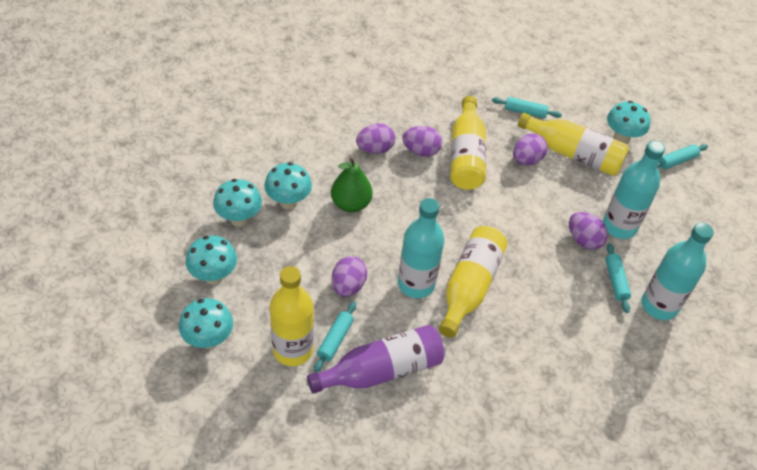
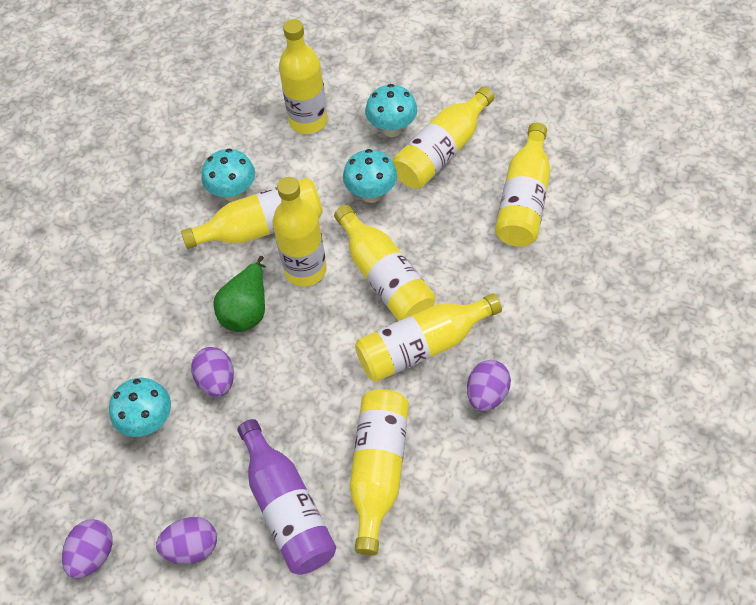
purple egg: [332,256,367,297] [356,123,395,154] [402,126,442,157] [513,133,548,165] [569,212,608,250] = 5 -> [62,519,113,579] [156,517,217,564] [191,347,234,397] [467,360,511,412] = 4
turquoise bottle: [398,198,444,298] [603,141,665,239] [642,223,714,320] = 3 -> none = 0
turquoise mushroom: [179,298,233,349] [186,236,237,285] [213,179,262,227] [264,162,312,210] [607,101,650,144] = 5 -> [109,378,171,437] [201,148,255,202] [343,149,397,203] [365,84,417,137] = 4
turquoise rolling pin: [314,301,356,372] [492,97,562,118] [606,243,631,313] [657,144,708,169] = 4 -> none = 0
yellow bottle: [270,266,314,366] [439,226,507,338] [450,96,486,190] [518,113,629,176] = 4 -> [181,178,323,249] [273,177,327,287] [279,19,327,134] [334,205,436,321] [350,389,409,556] [355,293,502,382] [392,86,494,189] [495,123,551,247] = 8

